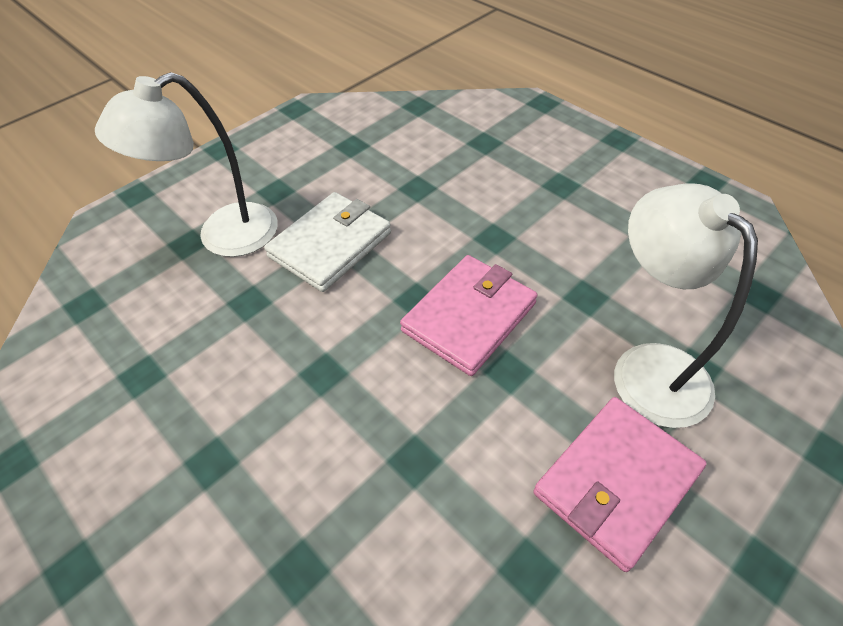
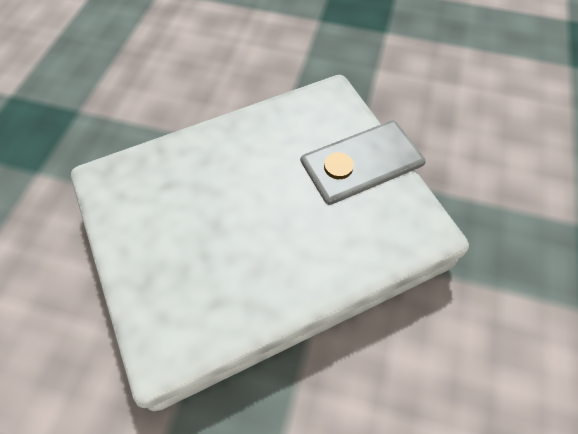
pink wallet: [400,255,538,376] [533,397,707,572] = 2 -> none = 0
white lamp: [95,72,278,257] [614,184,758,428] = 2 -> none = 0

